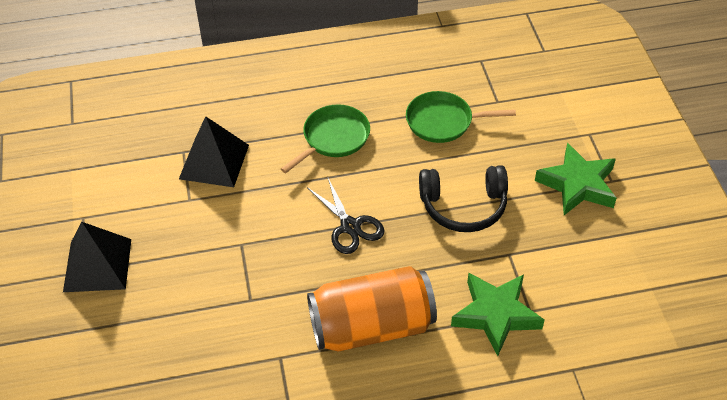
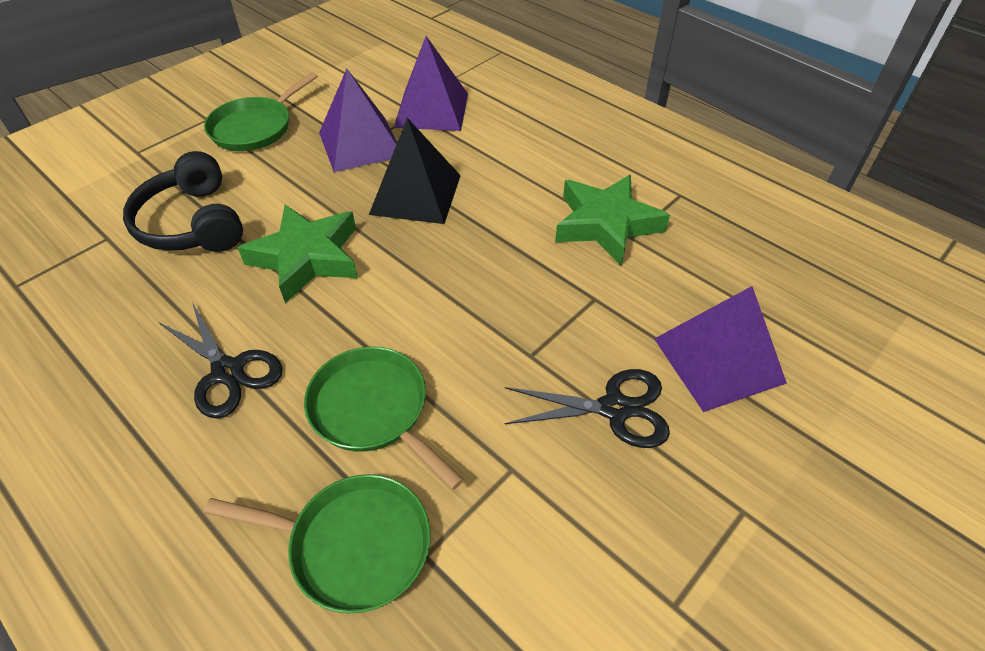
black pyramid: [63,222,131,292] [179,117,249,187] = 2 -> [369,118,461,224] = 1
black scissors: [307,178,384,254] = 1 -> [159,302,282,419] [505,369,670,448] = 2
green pan: [281,104,370,173] [406,91,516,143] = 2 -> [204,72,318,151] [204,474,431,613] [304,347,464,490] = 3
orange can: [307,266,437,352] = 1 -> none = 0
purple pyramid: none = 0 -> [319,69,397,172] [394,36,468,131] [654,286,787,412] = 3

